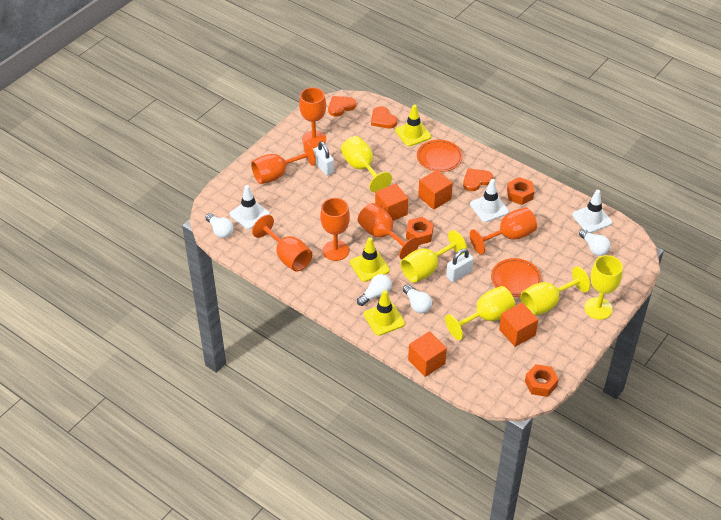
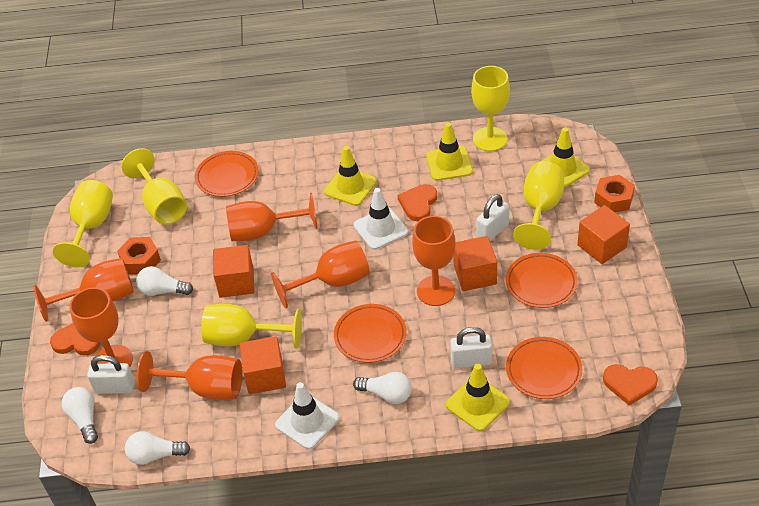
orange nut: [406,217,434,245] [507,177,534,205] [525,364,559,397] = 3 -> [117,237,161,275] [594,175,635,212] = 2
orange plate: [417,140,463,172] [491,258,542,297] = 2 -> [195,151,259,197] [334,304,407,363] [506,253,578,308] [506,337,582,399] = 4
white padlock: [314,141,334,176] [446,249,473,282] = 2 -> [87,355,135,394] [450,327,492,368] [477,194,509,241] = 3
white traffic cone: [229,185,270,229] [470,179,509,222] [572,190,612,233] = 3 -> [275,382,339,449] [354,188,408,250] = 2
yellow traffic cone: [350,237,390,282] [364,290,405,336] [395,105,431,146] = 3 -> [324,146,377,206] [426,122,473,181] [446,364,510,431] [540,127,590,188] = 4

